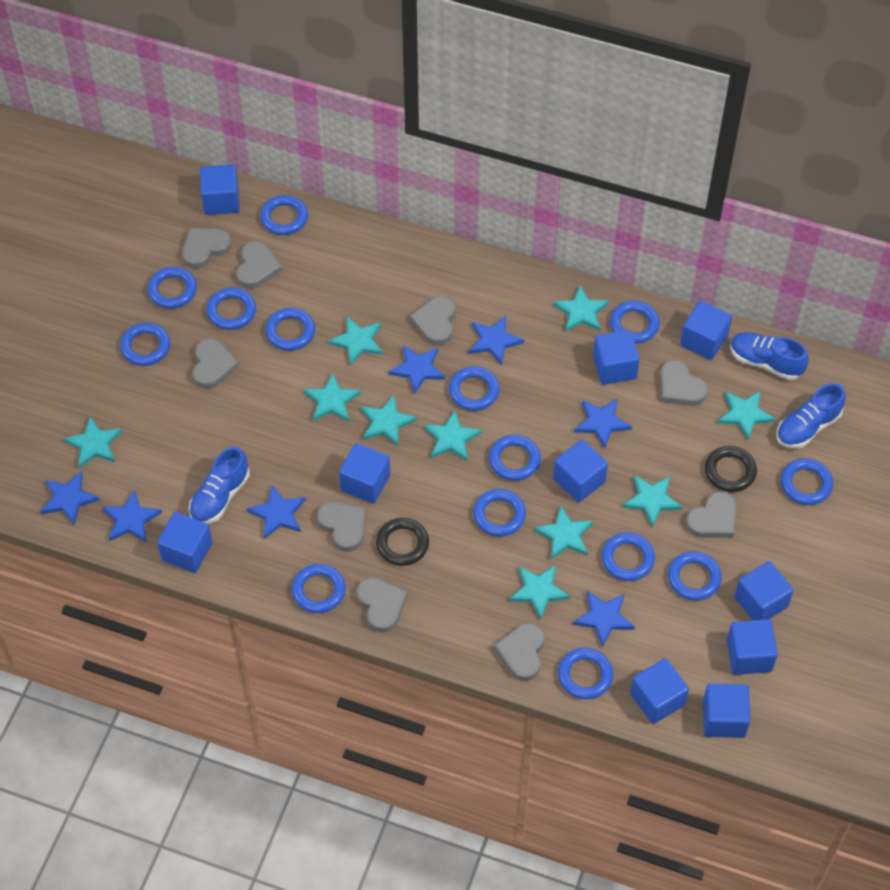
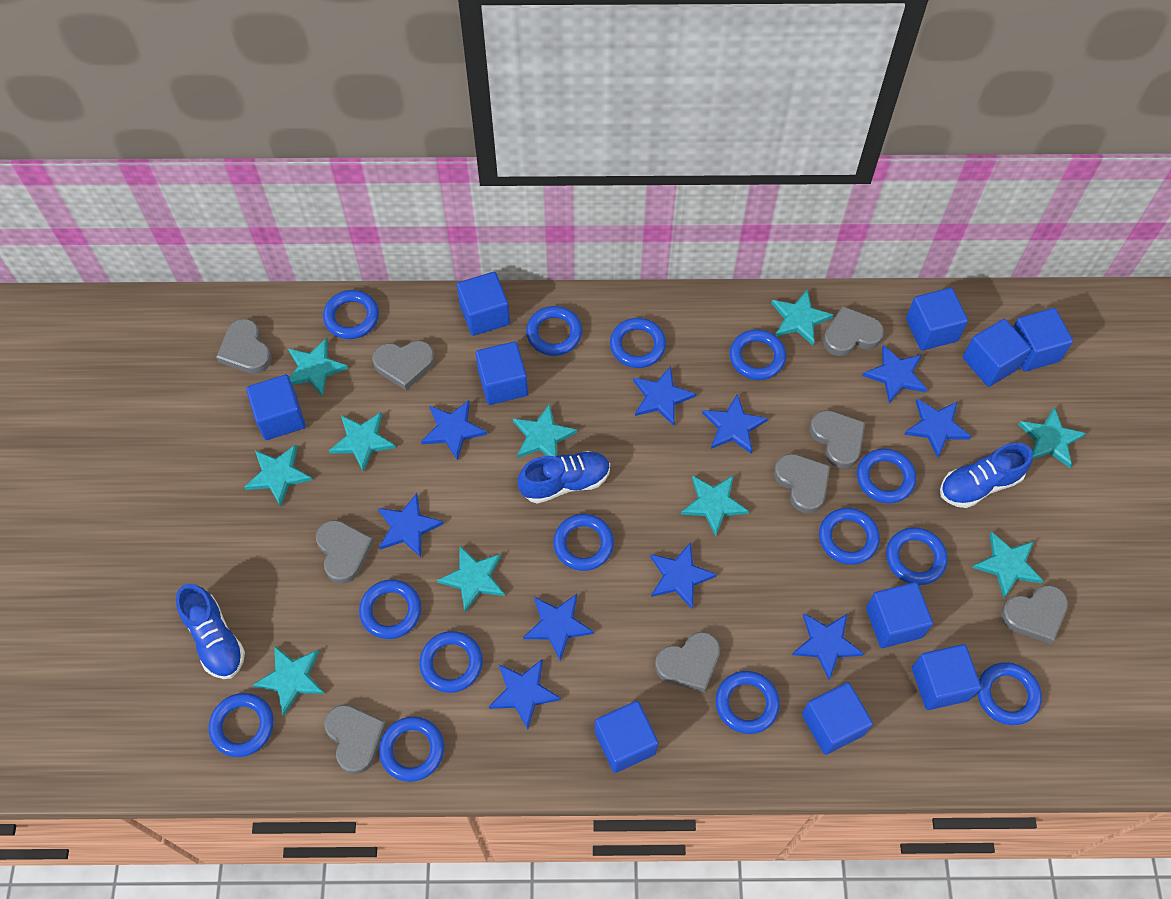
black ring: [376,518,429,566] [705,446,757,492] = 2 -> none = 0
blue star: [40,471,100,525] [102,489,162,543] [247,484,306,539] [389,345,445,394] [469,316,524,365] [573,591,635,647] [574,398,632,448] = 7 -> [378,493,444,558] [421,400,487,461] [489,659,561,730] [523,594,594,661] [633,366,696,426] [650,542,717,609] [702,394,768,454] [792,613,864,680] [862,344,927,404] [904,398,972,458] = 10

